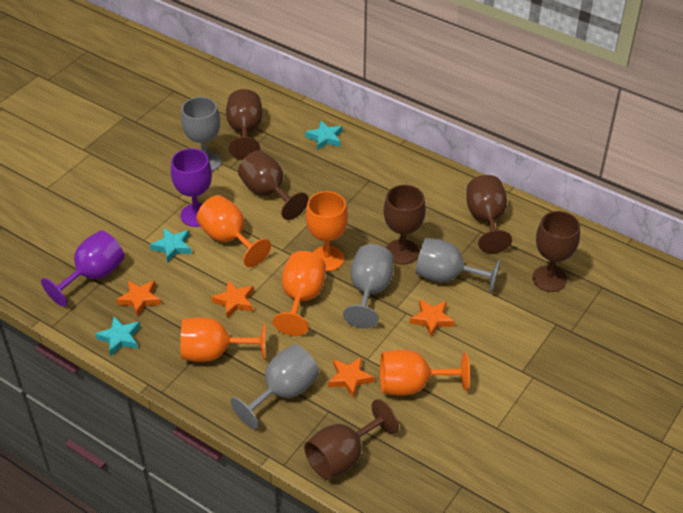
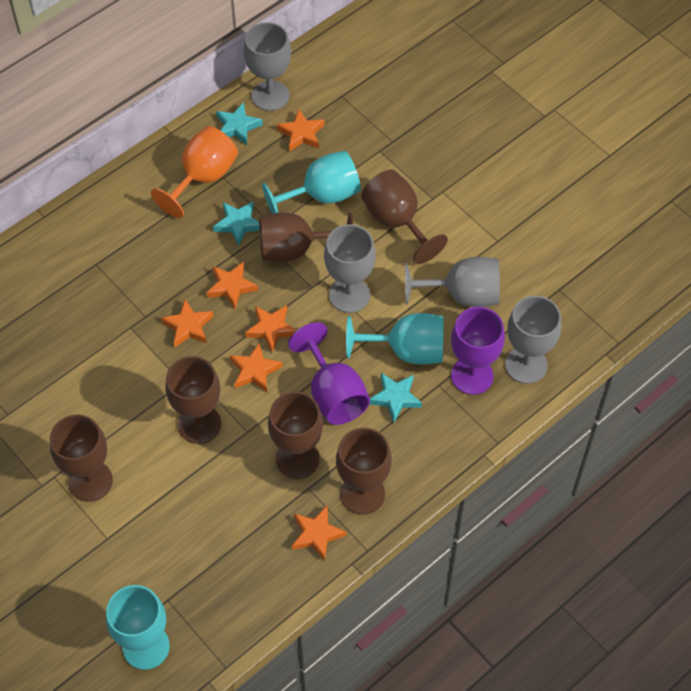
orange goblet: [180,317,266,362] [197,195,271,267] [273,251,326,336] [306,191,348,271] [380,350,470,396] = 5 -> [151,126,238,218] = 1
orange star: [116,280,161,317] [211,281,254,318] [328,356,374,398] [409,299,455,337] = 4 -> [161,299,213,347] [206,262,258,309] [230,343,283,392] [245,305,297,353] [277,109,325,151] [292,506,347,561] = 6
turquoise goblet: none = 0 -> [106,585,170,670] [262,151,361,213] [346,313,444,365] = 3

